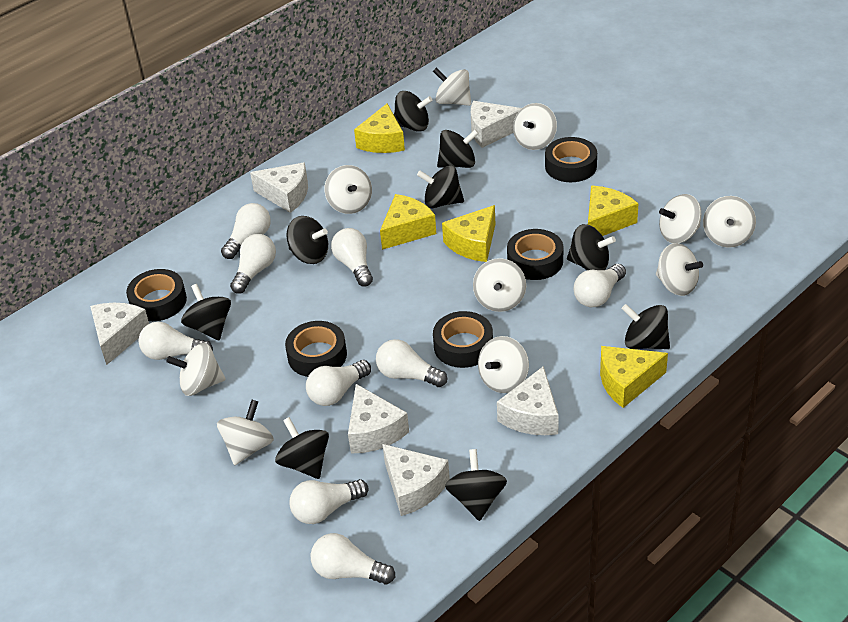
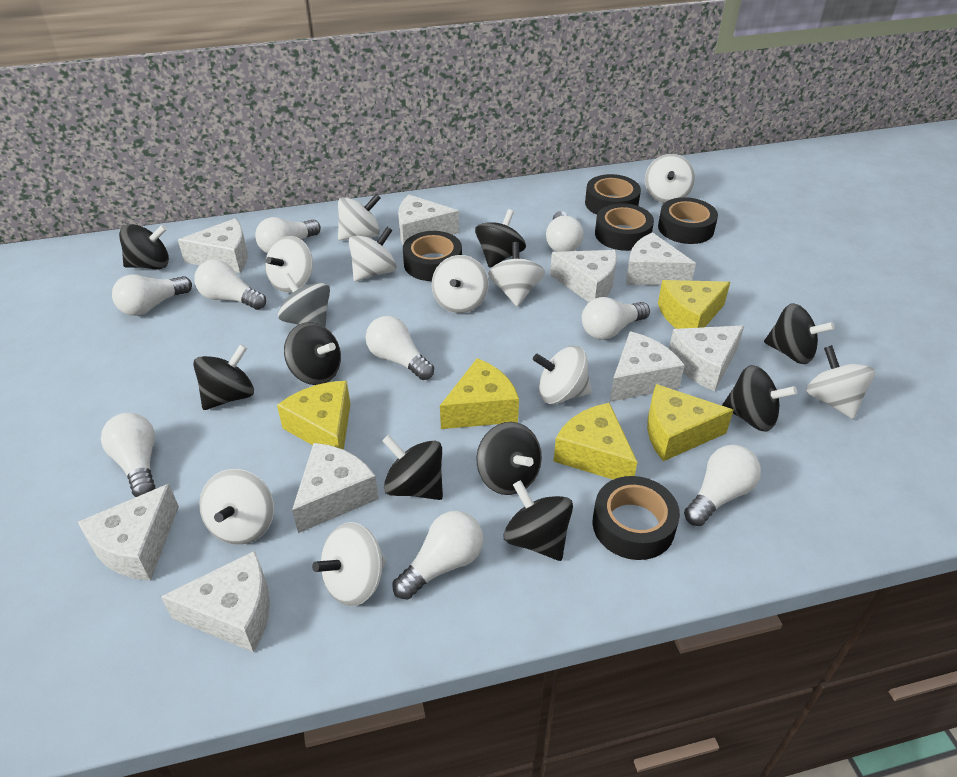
grey spinning top: none = 0 -> [278,273,330,327] = 1
white cheese: [90,303,149,365] [250,163,308,213] [348,384,409,454] [382,444,450,516] [471,101,522,148] [497,366,559,435] = 6 -> [78,484,179,581] [161,551,270,652] [178,218,248,273] [292,443,379,533] [398,195,459,244] [550,250,617,302] [610,331,685,402] [626,232,696,285] [669,325,744,391] = 9

